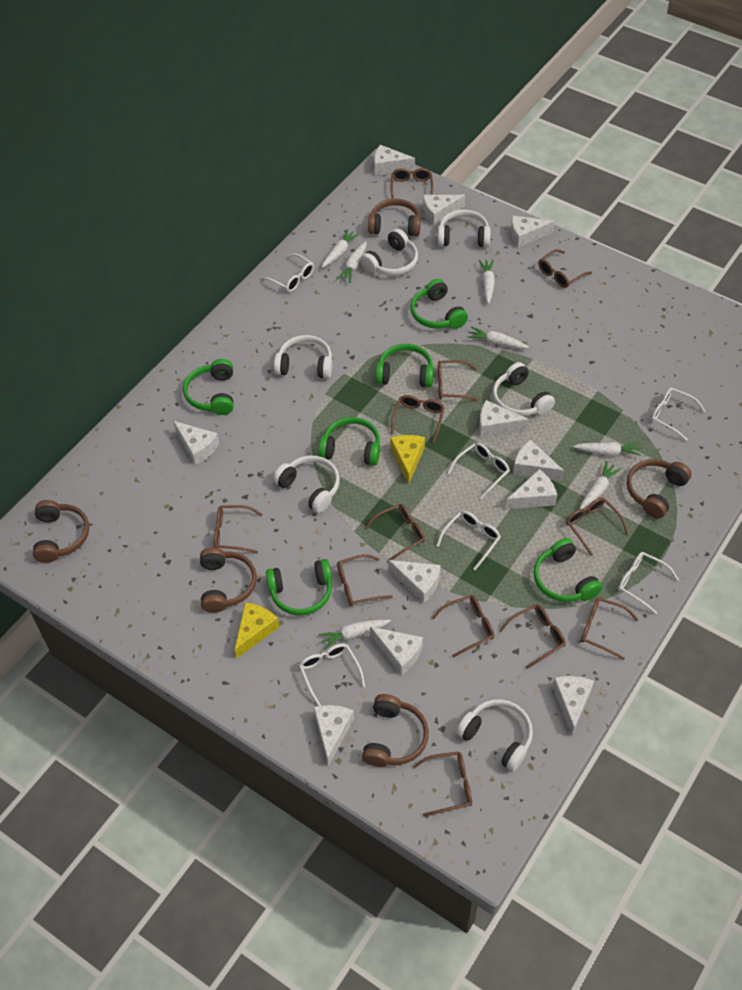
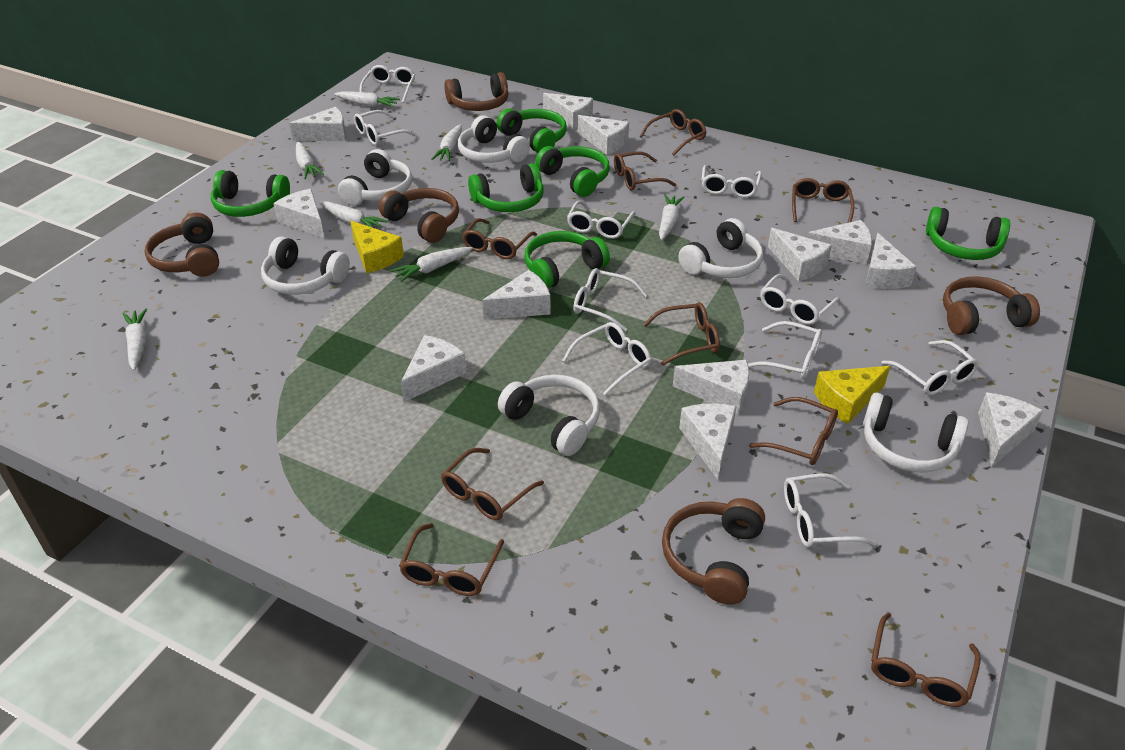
brown glasses: [214,505,263,553] [337,554,393,606] [365,504,425,562] [391,168,433,199] [391,395,445,443] [413,752,472,817] [432,595,494,658] [438,360,479,402] [499,604,566,669] [538,249,592,288] [566,498,628,556] [581,598,639,660] = 12 -> [399,523,504,596] [441,448,544,520] [462,218,537,259] [614,151,677,191] [640,109,706,156] [643,302,720,366] [749,397,838,465] [792,178,854,223] [871,613,981,707] = 9
white cheese: [173,421,219,465] [314,705,354,766] [370,627,423,675] [374,145,415,175] [388,560,441,603] [423,195,465,226] [479,400,529,437] [506,469,557,509] [511,215,555,248] [513,440,564,481] [552,676,594,735] = 11 -> [273,189,324,238] [289,107,346,141] [401,335,466,402] [482,270,551,320] [543,93,593,130] [578,115,629,155] [673,360,750,415] [679,403,736,479] [768,228,832,281] [807,220,872,264] [865,233,916,289] [978,392,1043,467] = 12
white glasses: [261,253,314,292] [299,643,365,706] [436,511,501,570] [448,442,510,499] [618,552,679,614] [651,387,705,441] = 6 -> [354,110,417,145] [360,65,415,103] [562,322,651,396] [567,201,636,239] [573,268,648,331] [701,165,762,198] [748,321,822,379] [760,274,840,325] [784,474,876,548] [881,340,979,395] = 10

